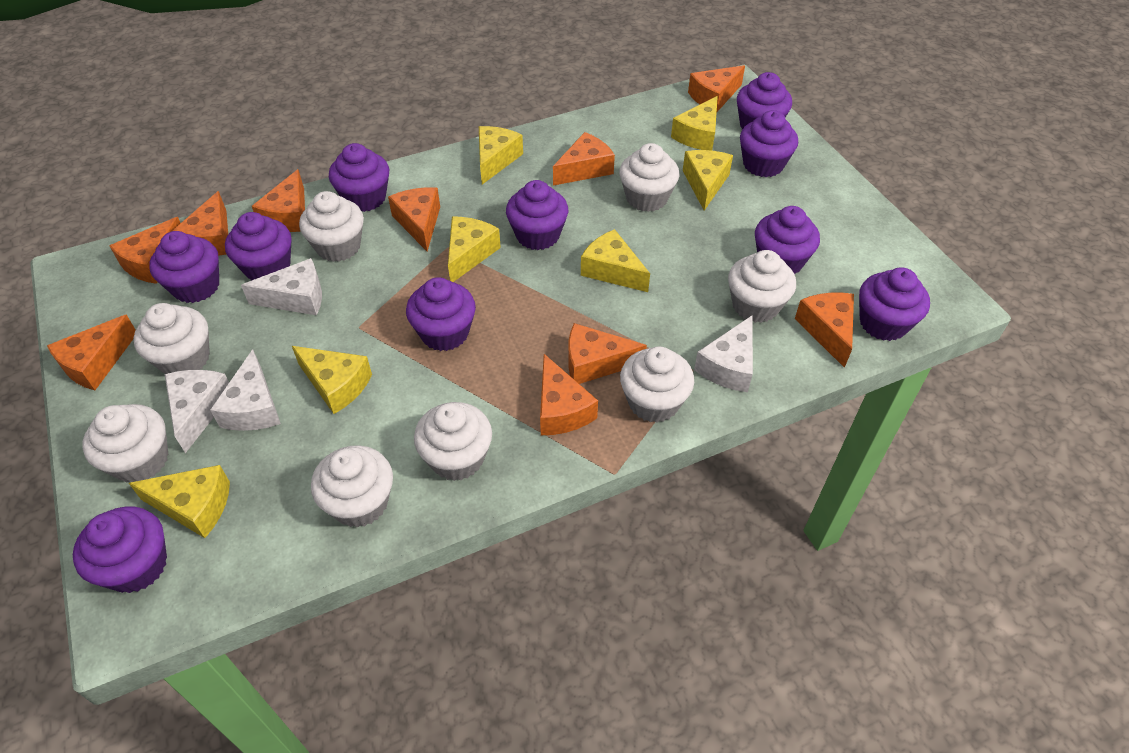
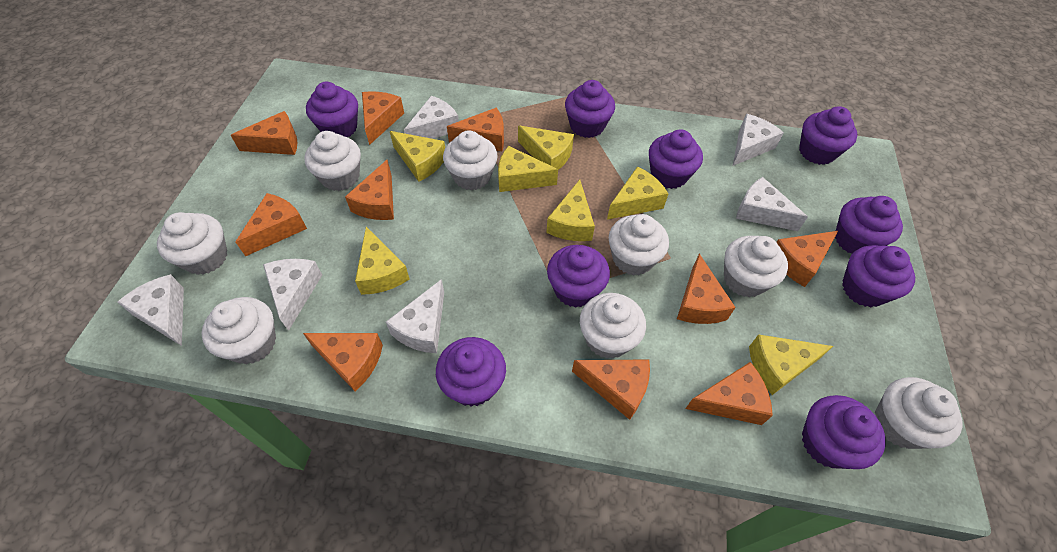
purple cupcake: [73,506,167,593] [149,231,219,303] [225,212,292,280] [329,143,389,212] [406,277,476,351] [506,180,568,250] [737,72,792,130] [740,110,798,177] [755,206,820,274] [859,268,930,341] = 10 -> [306,82,358,137] [436,337,506,407] [547,245,610,308] [565,80,615,138] [649,129,703,189] [799,106,857,165] [802,395,886,469] [835,196,903,254] [842,245,915,307] = 9
white cheese: [165,370,229,453] [210,349,281,431] [241,258,322,315] [694,316,753,392] = 4 -> [117,274,184,346] [263,259,322,331] [386,279,444,353] [404,96,459,139] [733,114,784,166] [736,177,808,231] = 6

